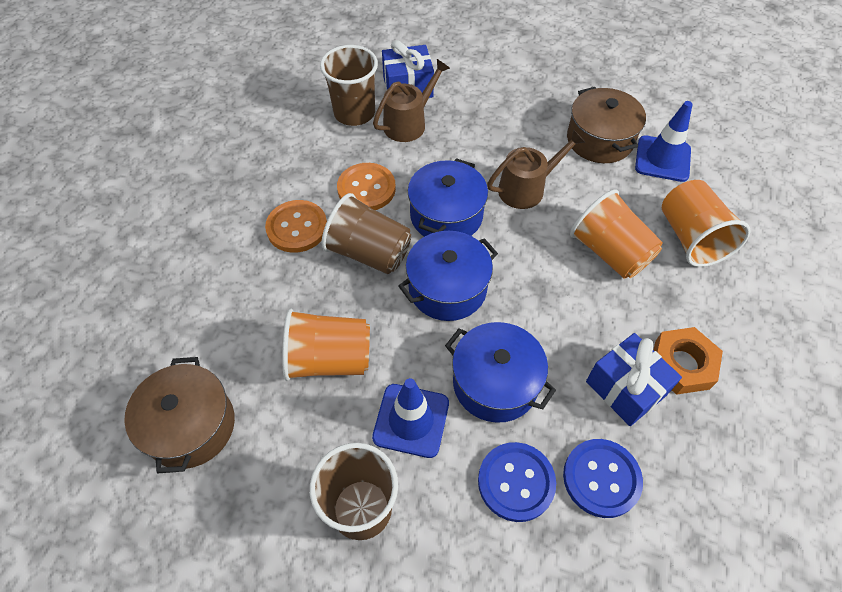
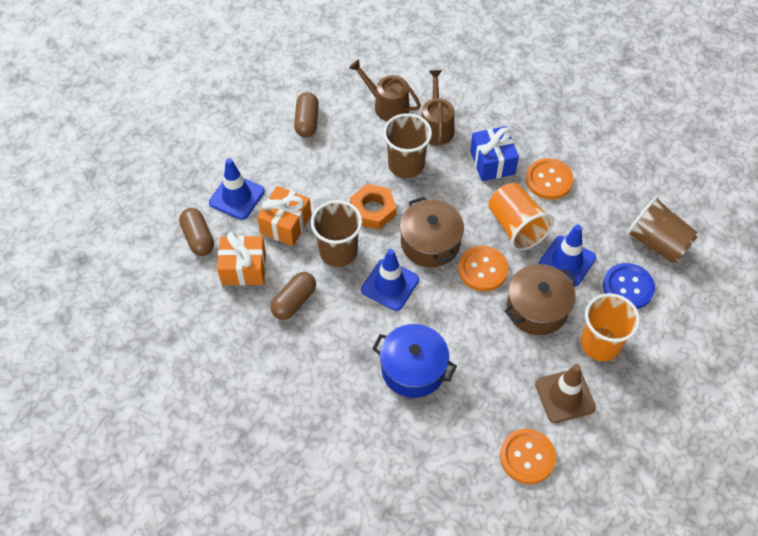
blue button: [478,442,556,522] [563,439,643,518] = 2 -> [603,263,655,309] = 1
blue gift: [382,40,434,98] [586,333,682,426] = 2 -> [470,126,519,181] = 1
blue pot: [398,231,498,321] [408,158,488,237] [445,322,556,423] = 3 -> [372,324,457,398] = 1
blue traffic cone: [372,378,449,458] [635,101,693,182] = 2 -> [209,158,265,220] [361,249,419,311] [538,225,596,287] = 3
brown capsule: none = 0 -> [179,208,214,256] [270,272,316,320] [294,92,319,137] = 3
brown traffic cone: none = 0 -> [535,364,596,423] = 1
orange button: [265,200,327,253] [337,163,396,210] = 2 -> [458,246,509,292] [500,429,556,484] [526,158,574,200] = 3
orange cup: [282,308,370,381] [570,190,663,279] [662,180,750,267] = 3 -> [488,183,554,251] [581,293,640,361] = 2
orange gift: none = 0 -> [217,232,266,285] [257,186,311,246] = 2

